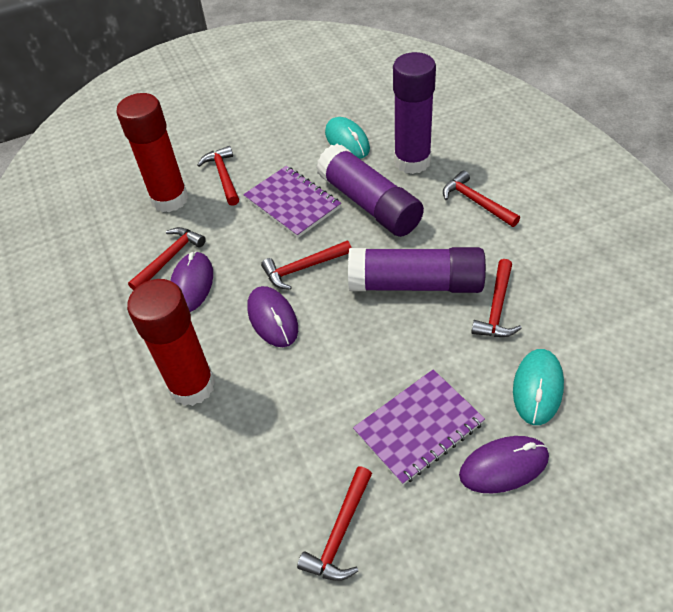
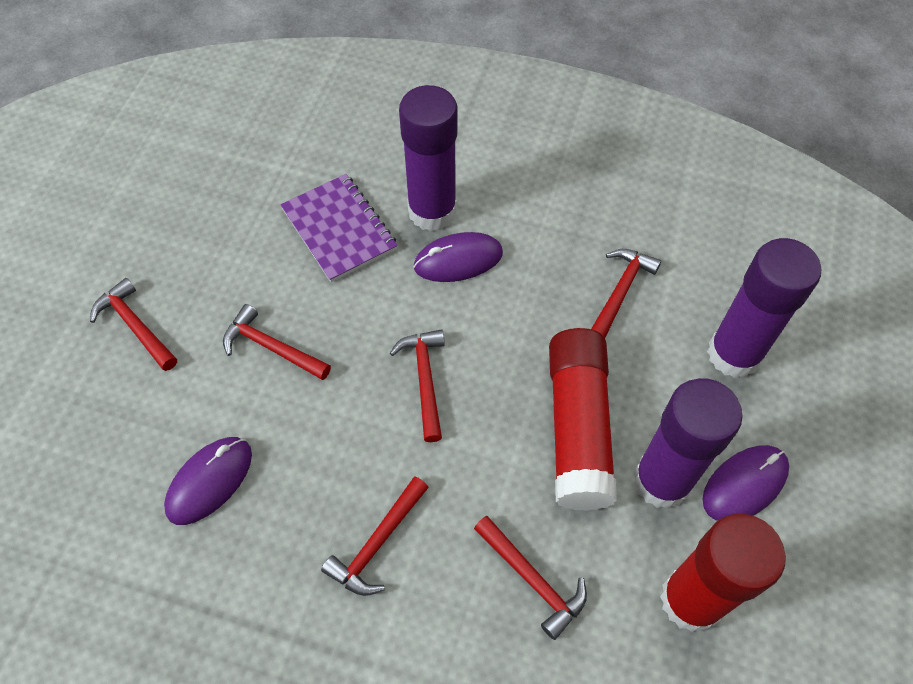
purple notebook: [243,166,341,238] [353,369,485,485] = 2 -> [281,174,398,282] = 1
turquoise mouse: [325,117,370,159] [513,349,564,425] = 2 -> none = 0

